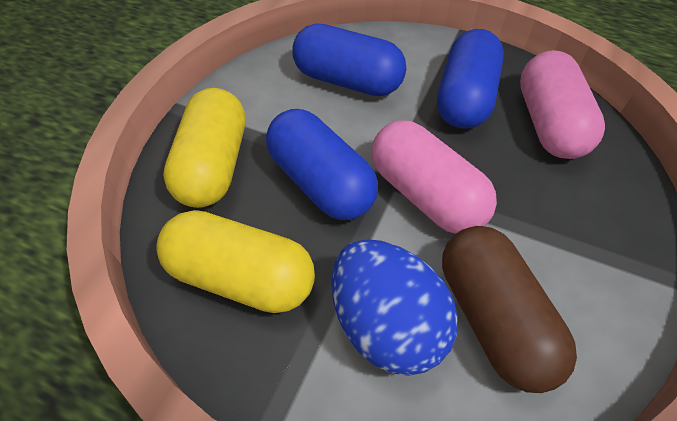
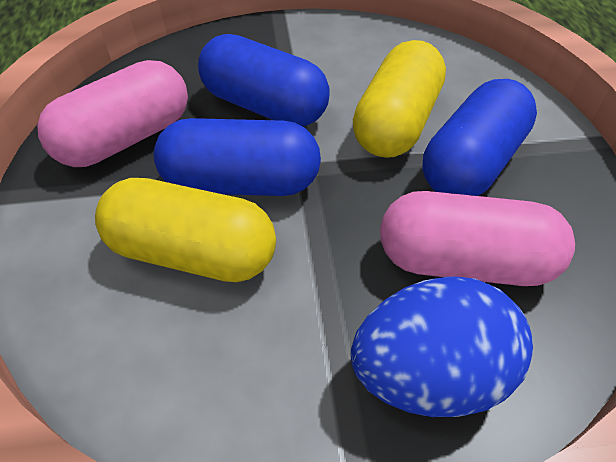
brown capsule: [442,226,577,393] = 1 -> none = 0

